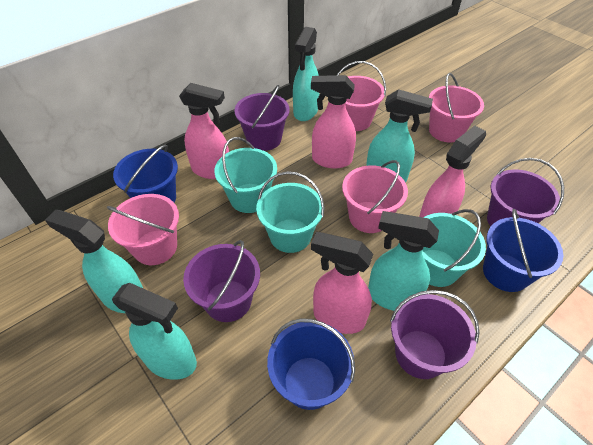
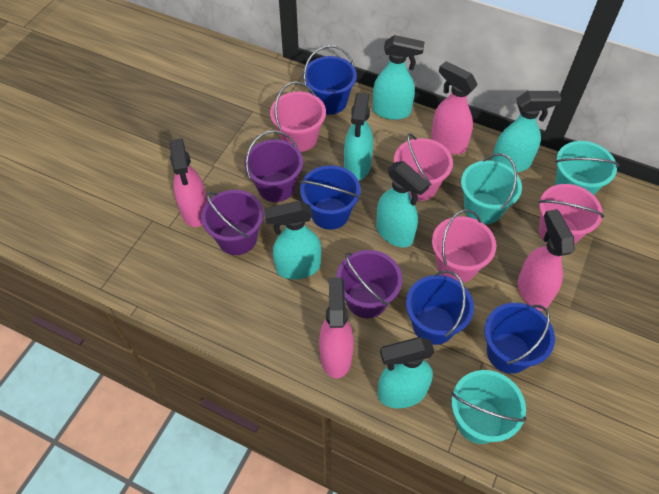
blue bucket: [113,145,178,203] [267,318,355,410] [483,209,563,292] = 3 -> [300,165,361,230] [303,45,357,114] [406,270,474,345] [484,303,555,374] = 4
purple bucket: [183,240,260,322] [234,85,290,151] [390,290,480,379] [487,158,564,227] = 4 -> [201,190,264,255] [244,130,303,202] [336,250,402,318] = 3
turquoise spray bottle: [45,210,143,313] [112,283,197,380] [293,27,319,121] [366,89,433,183] [368,211,439,311] = 5 -> [264,201,321,279] [344,92,373,181] [373,35,425,120] [376,161,430,247] [378,337,435,408] [492,91,562,172] = 6

